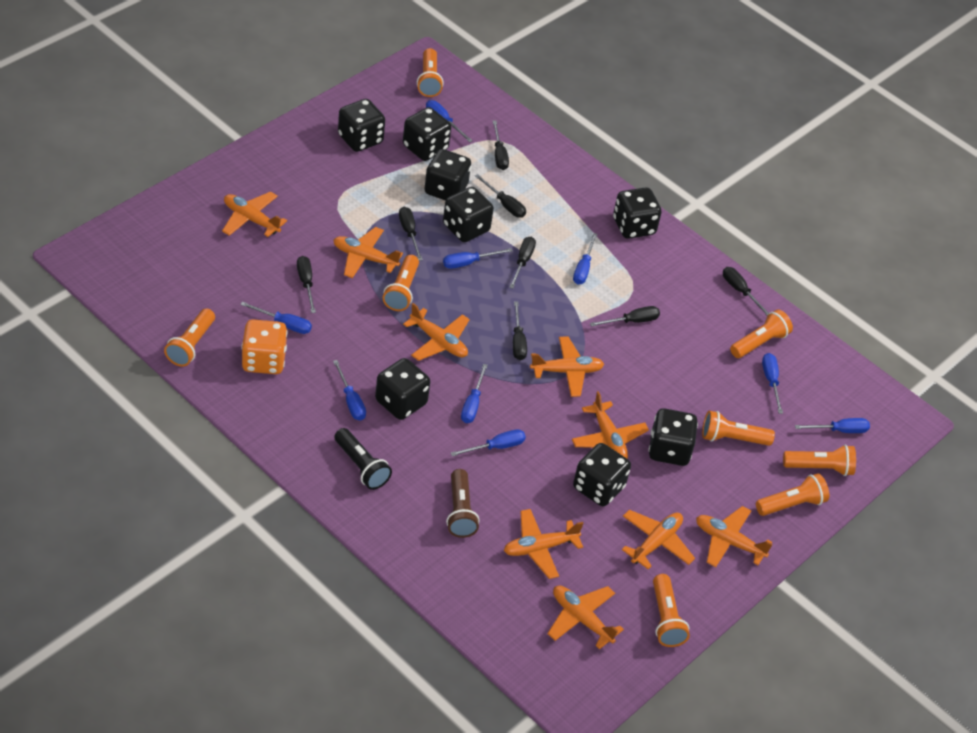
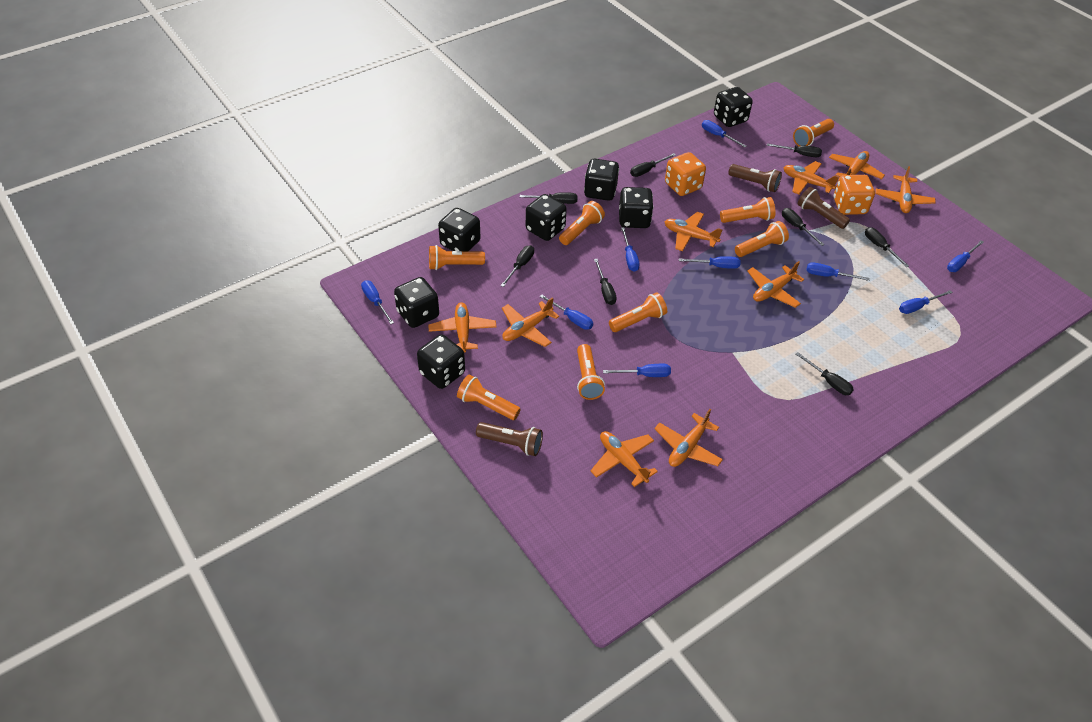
black dice: [338,99,385,152] [375,358,430,420] [403,107,451,161] [424,149,471,201] [443,187,494,242] [573,443,631,506] [613,187,662,239] [648,408,698,466] = 8 -> [394,277,439,328] [417,334,465,389] [438,208,481,251] [526,194,567,241] [584,159,619,201] [619,187,654,228] [714,87,753,127] = 7
black flashlight: [334,428,392,490] = 1 -> none = 0
brown flashlight: [446,469,480,538] = 1 -> [476,422,543,456] [729,164,782,192] [797,187,850,229] = 3
orange dice: [241,319,287,374] = 1 -> [665,152,706,196] [834,175,875,215] = 2

